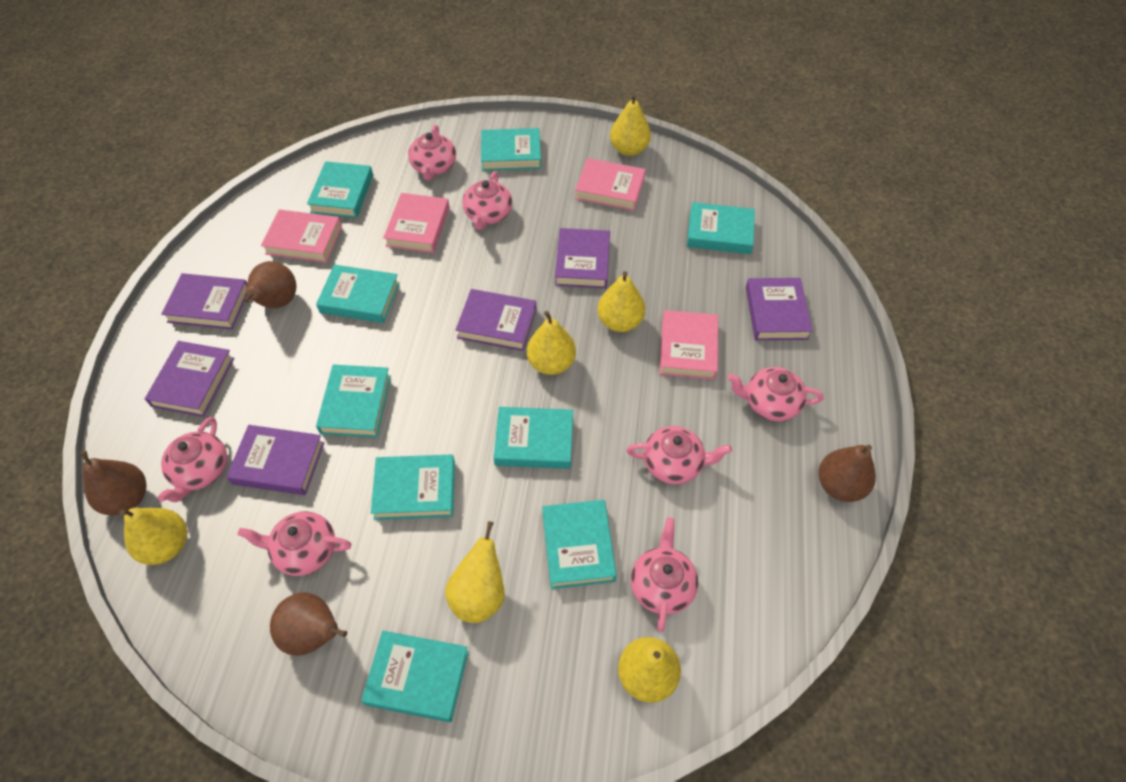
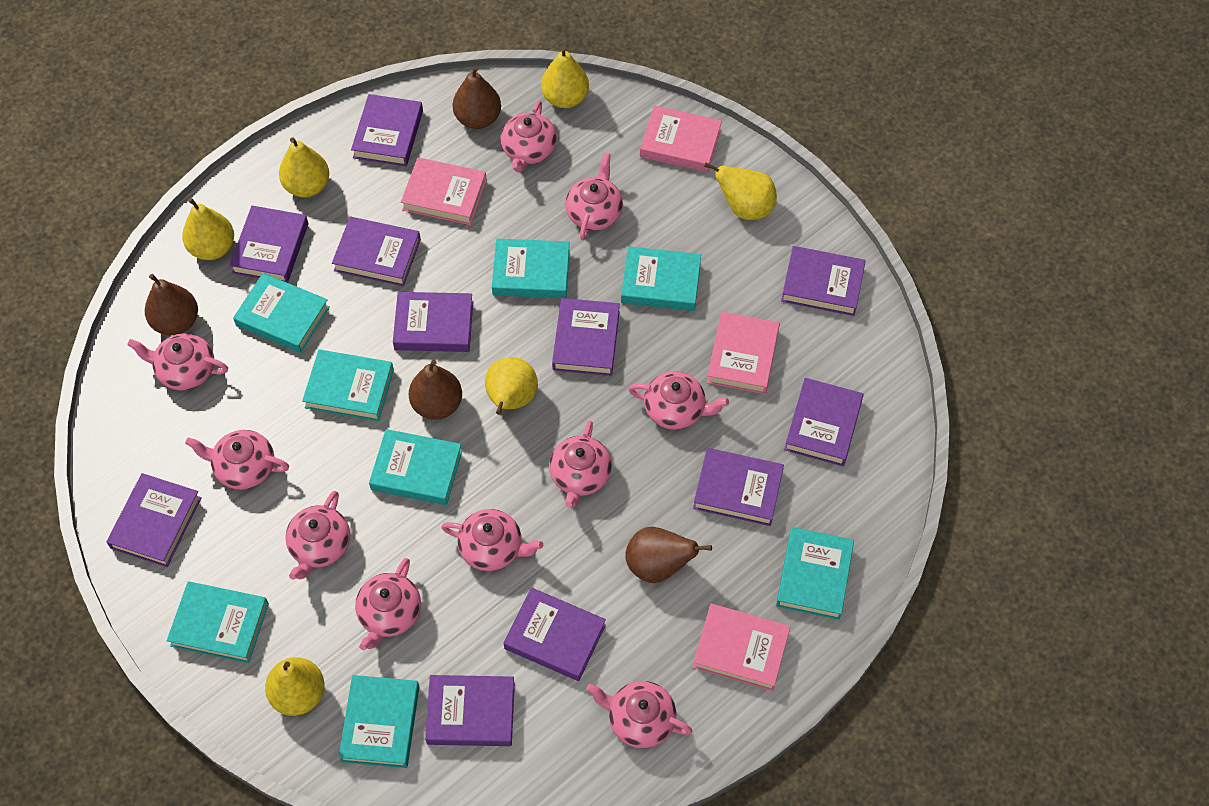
pink teapot: [158,417,227,502] [237,511,352,576] [408,125,456,180] [462,171,512,230] [627,426,732,484] [631,518,698,632] [728,367,824,421] = 7 -> [127,333,228,391] [185,430,289,490] [285,491,350,580] [355,558,421,650] [441,509,543,571] [500,100,557,172] [549,420,612,508] [565,153,623,240] [586,681,693,748] [628,371,729,430] = 10
purple book: [145,341,234,417] [161,273,247,329] [226,425,325,495] [456,289,537,351] [555,228,610,288] [746,278,813,340] = 6 -> [106,473,202,567] [229,206,309,283] [332,217,421,286] [351,94,423,166] [393,292,473,352] [425,675,515,746] [504,587,606,681] [552,298,620,376] [693,448,784,526] [781,246,866,316] [784,378,864,466] = 11
turquoise book: [307,161,373,218] [316,265,400,323] [316,364,391,438] [361,631,469,722] [371,454,455,520] [481,128,541,171] [494,407,573,469] [542,500,617,589] [687,202,755,254] = 9 -> [167,582,269,663] [233,273,330,353] [302,350,394,421] [338,675,419,768] [369,429,462,505] [492,239,570,298] [621,246,701,311] [776,527,854,620] = 8

